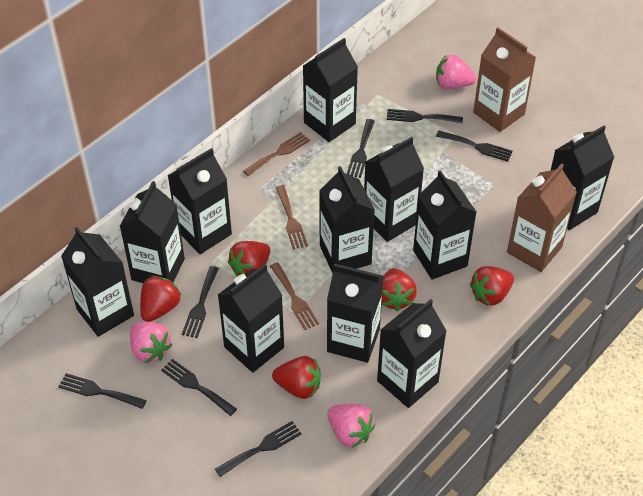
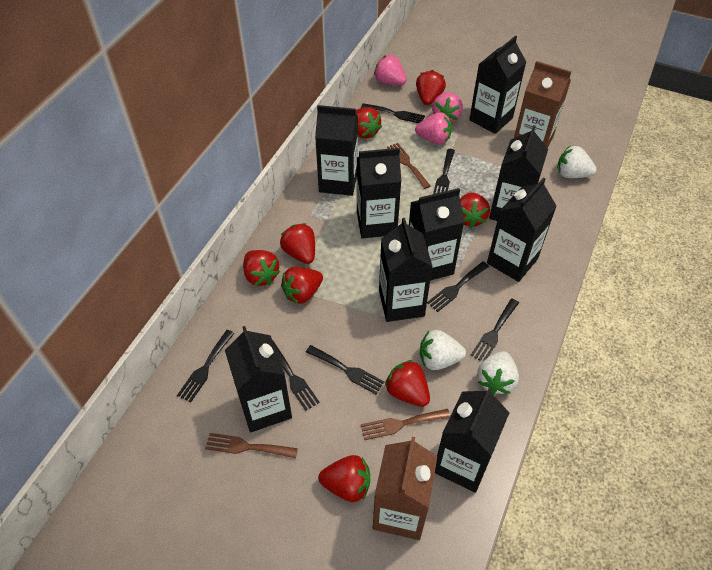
black carton: [61,227,134,337] [120,181,185,283] [167,148,232,254] [218,264,284,373] [303,38,358,142] [319,166,375,273] [327,264,384,363] [364,137,424,242] [377,299,446,408] [413,170,476,280] [551,125,614,230] = 11 -> [225,326,292,432] [315,105,358,196] [357,148,401,238] [379,218,433,322] [409,188,464,280] [435,386,509,493] [469,36,526,134] [487,178,557,282] [489,125,548,221] = 9
red strawberry: [140,276,182,322] [228,241,270,276] [272,356,321,399] [382,268,417,311] [470,266,514,306] = 5 -> [243,250,280,286] [280,223,315,264] [281,267,323,304] [318,455,370,502] [356,107,382,138] [385,360,430,407] [416,70,446,105] [460,192,490,228] = 8
white strawberry: none = 0 -> [420,330,466,370] [477,351,519,394] [557,146,597,178] = 3

